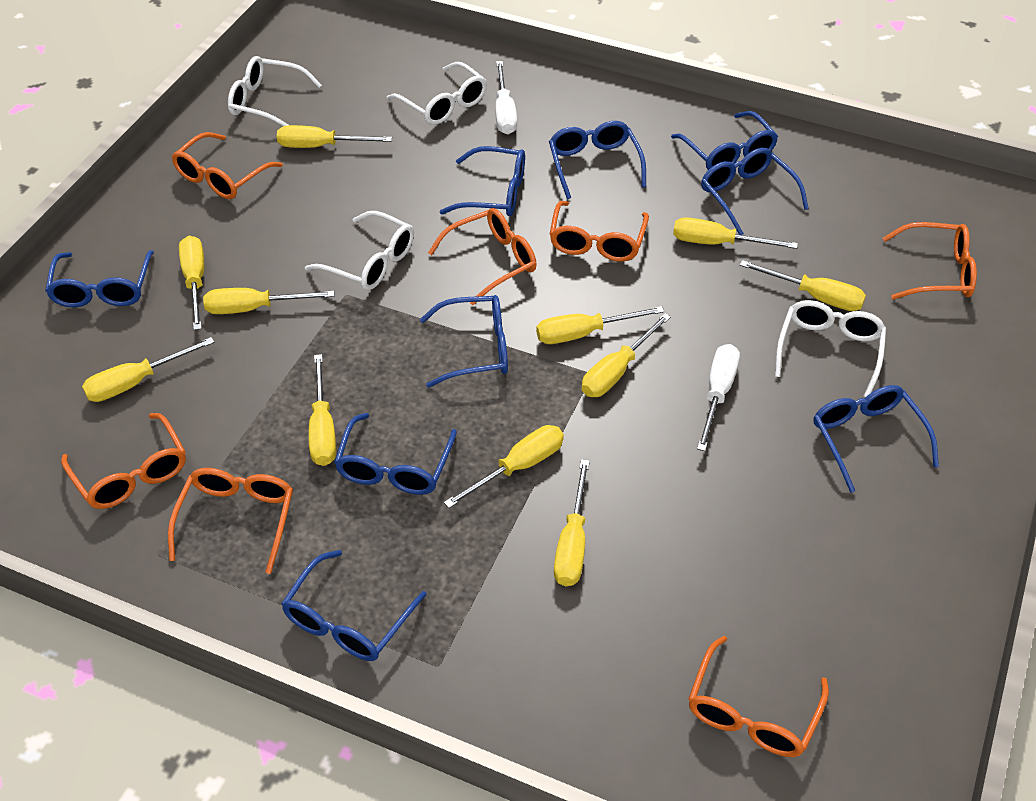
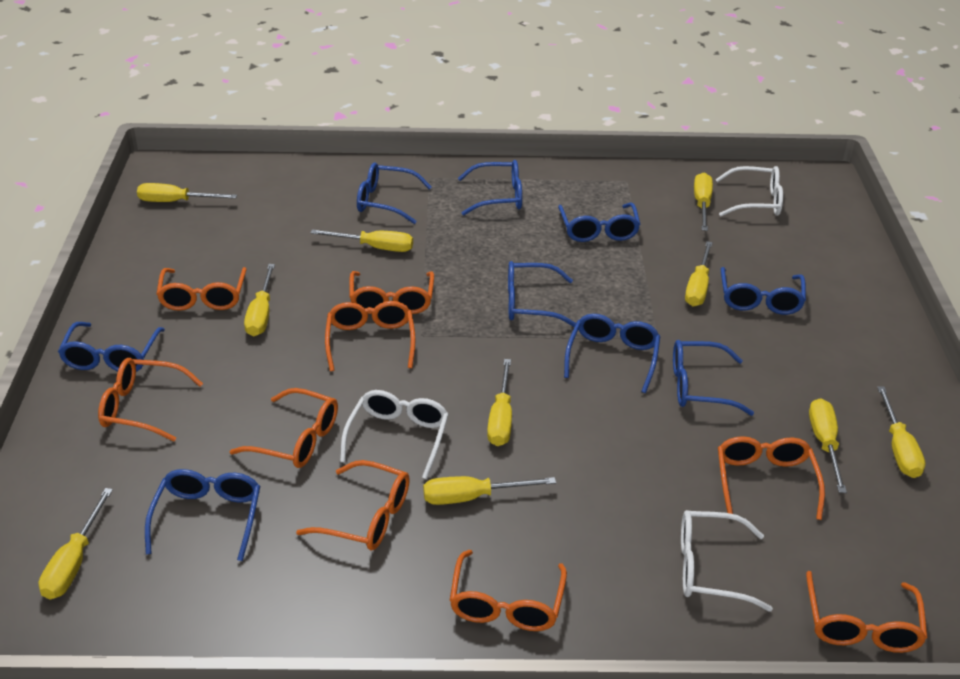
orange glasses: [61,413,186,509] [168,468,293,574] [171,132,283,199] [428,208,537,305] [550,201,649,262] [688,636,829,757] [883,222,977,300] = 7 -> [98,358,203,442] [156,267,247,311] [229,388,338,468] [296,460,410,550] [325,301,416,371] [349,271,434,314] [450,550,567,631] [718,436,825,520] [806,571,928,653] = 9
white glasses: [228,56,322,126] [305,211,414,290] [387,62,487,125] [775,300,886,397] = 4 -> [340,390,449,479] [681,510,773,612] [715,166,783,216] = 3
white screwdriver: [495,61,517,134] [697,344,740,451] = 2 -> none = 0
yellow screwdriver: [82,337,215,402] [179,236,204,330] [203,288,334,314] [277,125,392,148] [309,354,336,466] [444,425,564,508] [536,306,664,344] [554,459,590,586] [582,313,671,397] [673,217,798,249] [740,260,866,311] = 11 -> [39,488,113,600] [137,183,237,202] [244,264,275,336] [311,229,413,252] [423,476,556,505] [487,359,512,446] [685,241,713,307] [694,173,713,231] [809,398,847,493] [877,386,926,478] = 10

